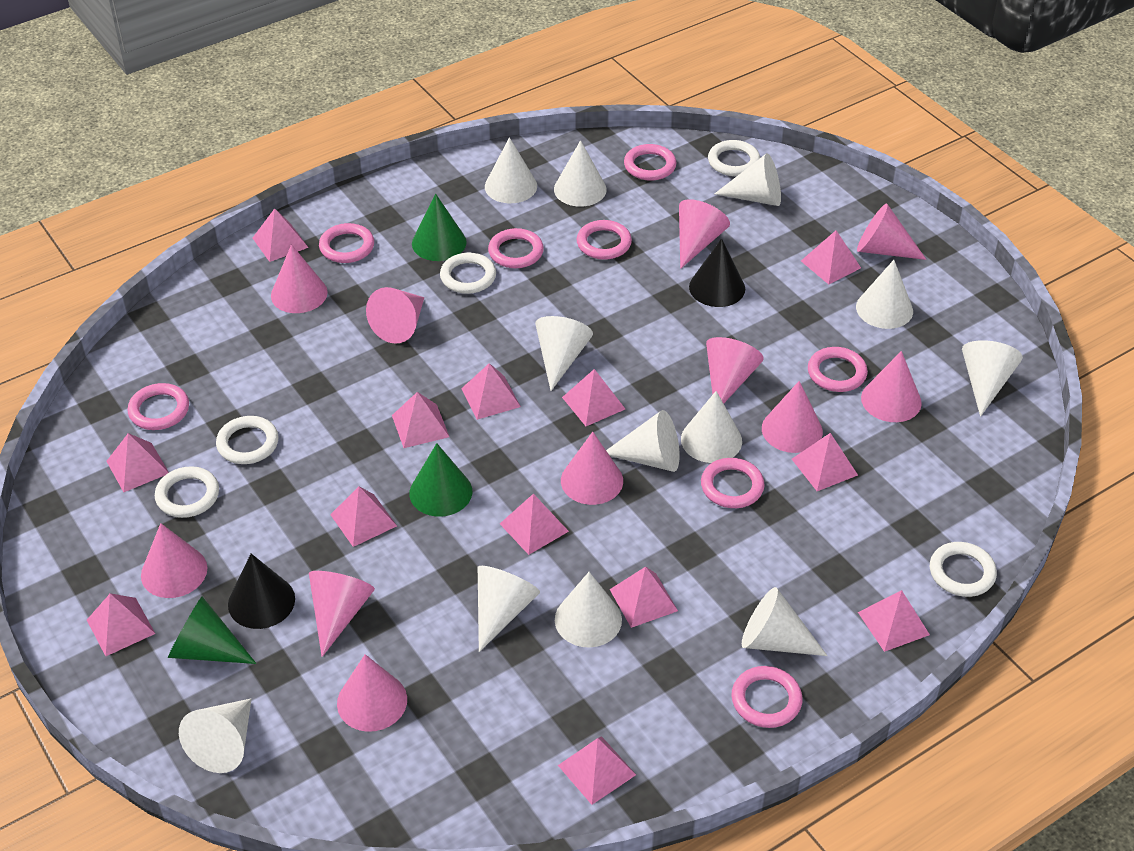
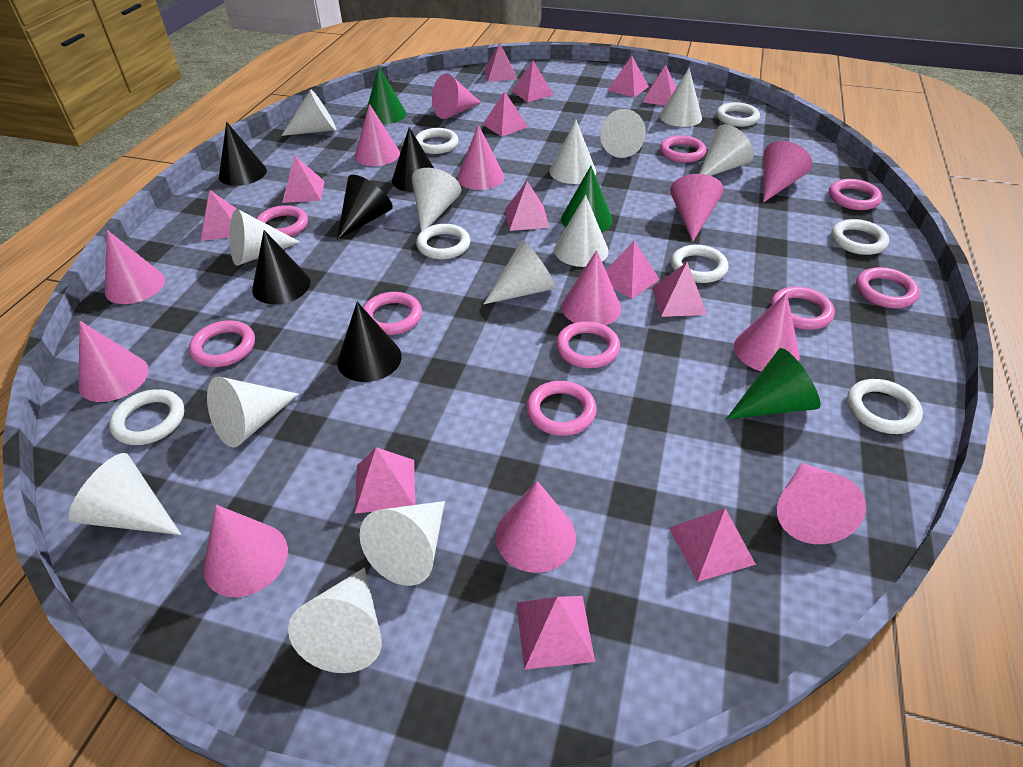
black cone: [228,554,295,629] [689,238,745,307] = 2 -> [219,122,267,186] [252,230,311,304] [337,175,393,240] [337,302,402,382] [392,127,434,192] = 5
pink cone: [141,523,208,598] [271,244,328,313] [309,571,375,657] [337,654,407,732] [366,287,424,344] [561,432,623,505] [679,199,730,269] [706,337,764,404] [762,381,823,453] [857,203,927,260] [861,351,922,422] = 11 -> [79,321,149,402] [105,230,165,304] [203,505,288,597] [355,104,400,166] [432,74,481,119] [457,125,504,190] [495,481,576,573] [562,250,621,326] [670,174,724,242] [734,293,800,372] [763,141,812,202] [777,463,866,544] = 12
pink ring: [127,383,189,430] [319,223,374,263] [488,228,544,268] [577,220,632,260] [624,144,676,181] [701,458,765,508] [732,666,802,728] [808,347,868,392] = 8 -> [189,320,255,367] [256,205,308,237] [363,292,422,335] [527,381,597,436] [556,321,620,368] [660,135,706,163] [771,287,835,330] [829,179,882,210] [856,267,920,308] = 9
white cone: [179,699,251,773] [478,566,540,652] [485,137,537,203] [535,316,593,391] [554,140,607,206] [555,572,622,647] [606,410,680,472] [681,391,742,463] [715,153,781,206] [742,587,828,656] [856,260,913,329] [962,340,1023,417] = 12 -> [69,453,181,535] [207,376,299,448] [230,209,300,266] [281,89,336,136] [288,567,382,673] [360,501,445,586] [412,168,461,232] [484,240,556,304] [549,120,596,184] [554,195,609,267] [600,109,646,158] [659,68,702,127] [699,124,754,176] = 13
white ring: [155,466,219,518] [216,416,278,464] [440,253,496,294] [708,140,760,176] [930,542,997,597] = 5 -> [109,389,184,445] [415,128,459,154] [416,224,470,259] [671,245,729,283] [716,102,760,127] [831,219,889,255] [847,379,923,434] = 7

